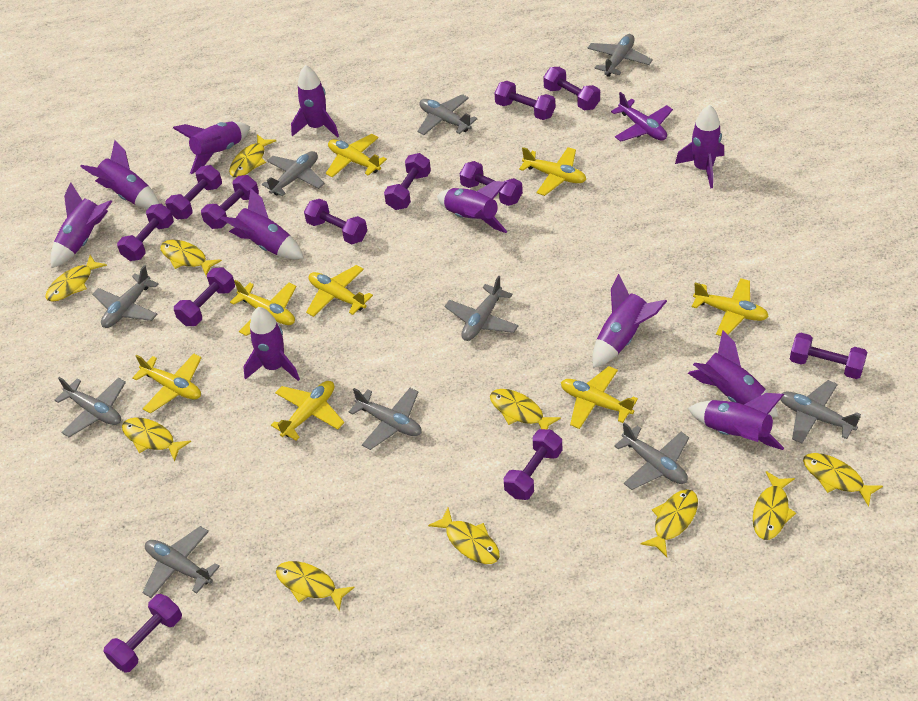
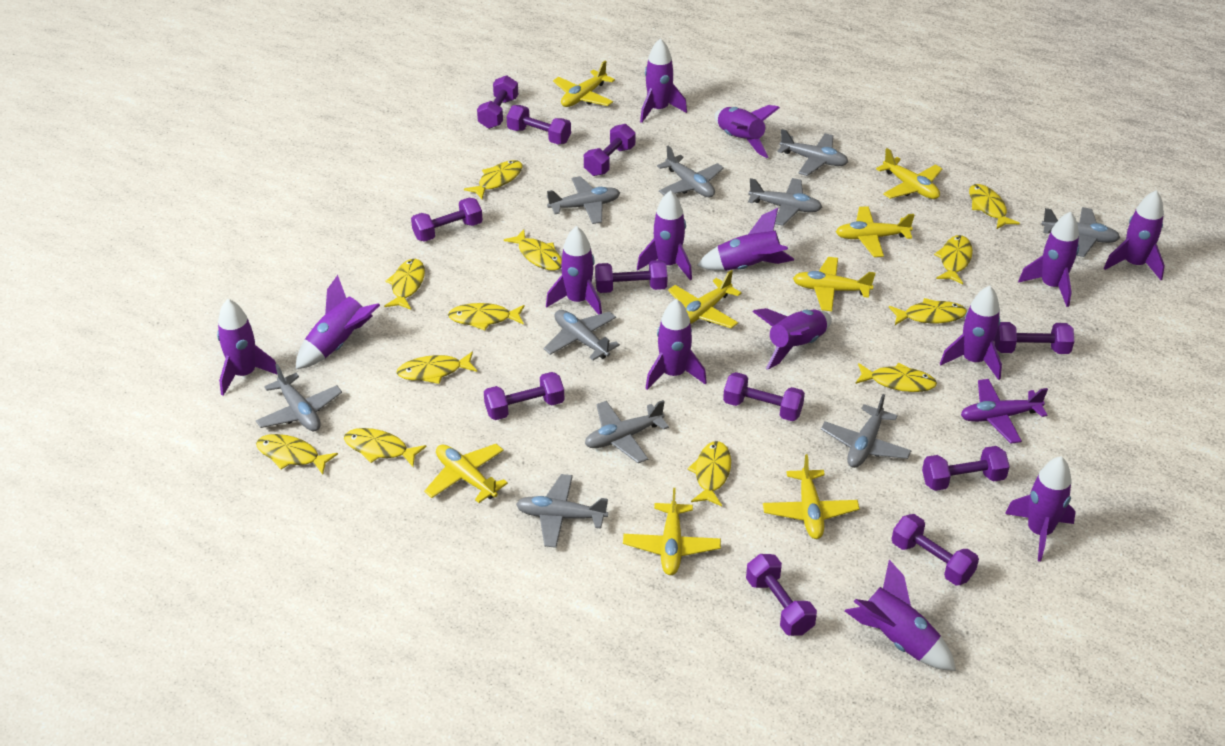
purple dumbbell: [103,594,182,673] [117,204,174,261] [166,165,222,220] [174,268,235,326] [201,175,259,229] [304,199,367,244] [384,153,431,210] [460,161,523,206] [495,81,555,120] [503,429,562,500] [544,67,600,110] [790,333,868,379] = 12 -> [411,198,483,242] [477,75,518,129] [484,372,564,420] [507,105,571,144] [584,124,635,176] [595,260,668,293] [723,372,805,421] [746,554,817,636] [892,514,979,585] [922,446,1010,491] [994,322,1074,354] = 11
purple rocket: [51,182,112,268] [80,140,159,209] [173,122,250,174] [220,189,304,259] [243,307,300,381] [291,65,339,138] [437,181,508,233] [592,274,667,368] [675,105,724,189] [688,330,778,417] [688,393,784,450] = 11 -> [217,299,278,396] [296,275,380,369] [546,226,602,315] [637,190,692,280] [640,38,687,123] [646,299,707,390] [697,208,794,271] [715,105,780,158] [753,308,832,370] [845,560,956,671] [940,286,1002,380] [1005,456,1076,562] [1018,211,1079,307] [1104,190,1165,280] = 14
yellow fish: [45,255,107,302] [122,418,191,462] [160,240,222,276] [229,134,276,177] [276,561,355,611] [428,507,500,564] [490,389,561,430] [641,489,698,557] [753,471,796,540] [803,453,883,507] = 10 -> [256,434,338,475] [344,428,426,467] [384,259,425,310] [396,352,477,384] [448,303,525,330] [464,160,523,199] [504,229,562,271] [688,441,731,506] [855,363,937,392] [889,298,967,325] [934,235,973,284] [969,184,1020,230] = 12

